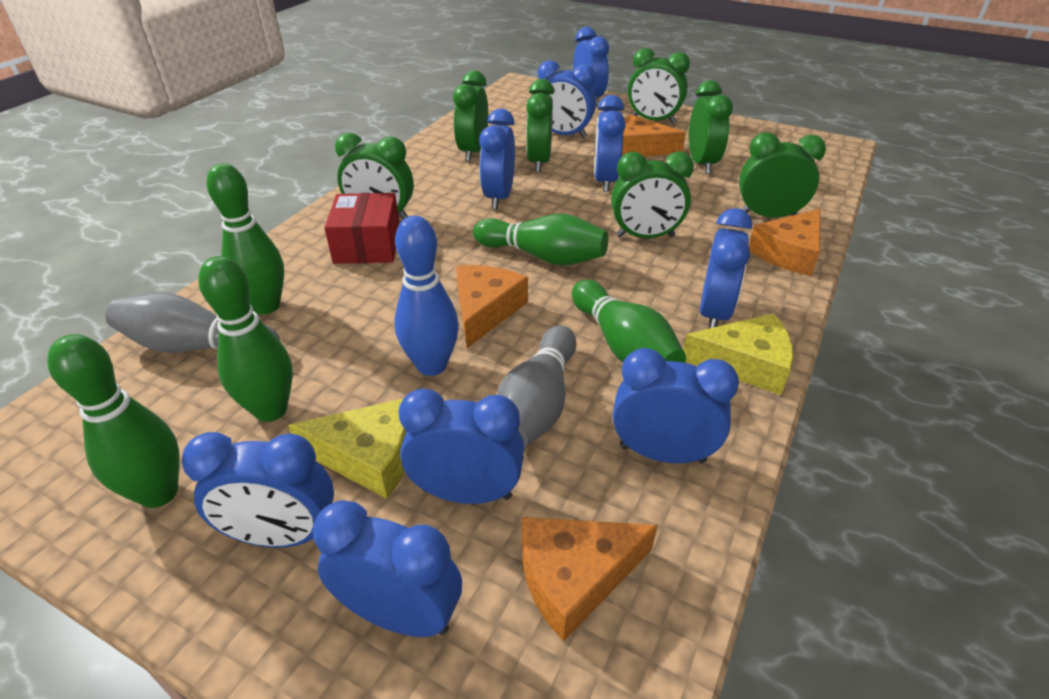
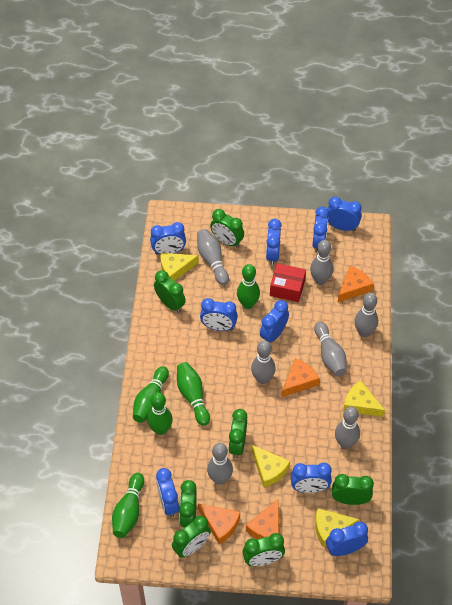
blue bowling pin: [394,216,459,376] = 1 -> none = 0
grey bowling pin: [106,293,280,353] [497,325,577,448] = 2 -> [197,229,229,285] [207,443,233,485] [251,340,276,384] [310,240,333,285] [314,322,347,376] [335,407,360,449] [354,293,378,337] = 7
yellow cheese: [288,398,406,499] [683,313,793,395] = 2 -> [161,253,199,281] [252,445,290,488] [315,508,360,547] [343,380,385,417] = 4

